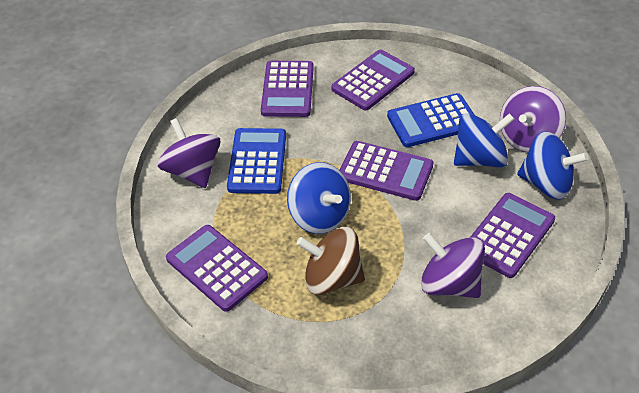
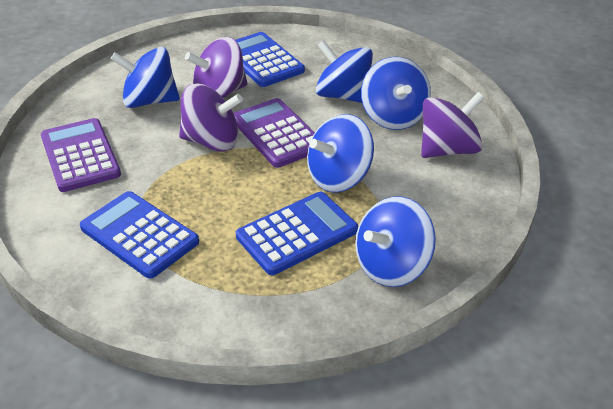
blue calculator: [227,128,286,194] [387,93,474,147] = 2 -> [80,191,199,279] [235,32,305,87] [236,192,358,275] = 3
blue spinning top: [287,162,351,234] [454,113,514,167] [517,131,589,200] = 3 -> [111,47,180,108] [307,114,374,193] [316,40,373,103] [355,197,436,287] [361,57,431,130] = 5
brown spinning top: [297,227,365,295] = 1 -> none = 0
purple calculator: [166,225,268,312] [261,61,314,117] [331,49,415,110] [339,141,433,201] [470,193,555,278] = 5 -> [41,118,121,192] [234,98,315,168] = 2

